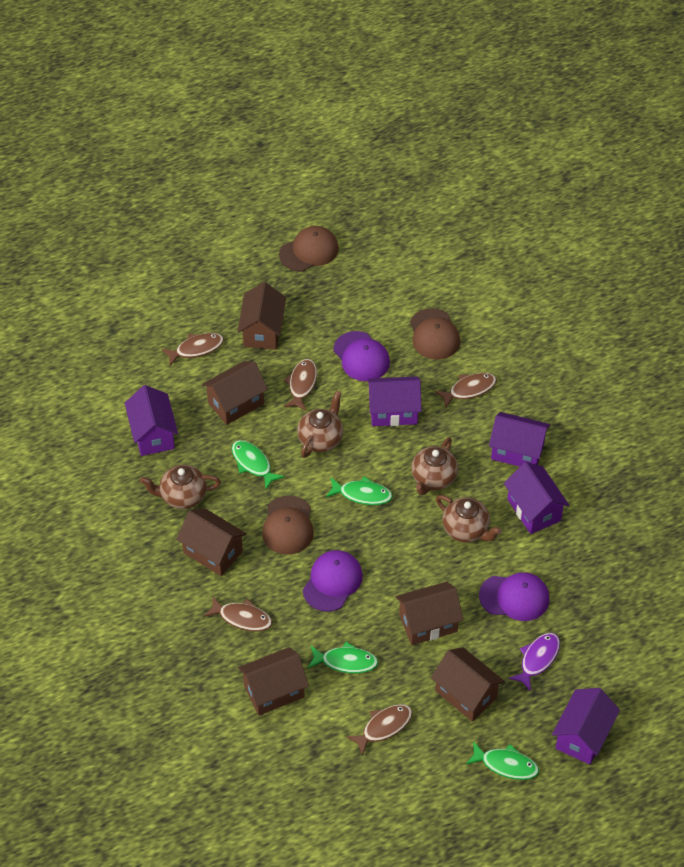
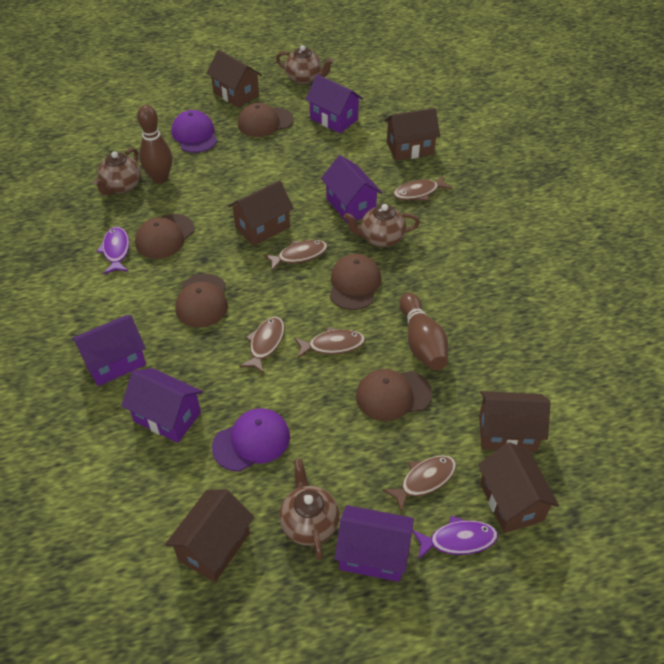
brown bowling pin: none = 0 -> [137,105,172,184] [399,293,448,370] = 2
brown cap: [262,495,314,555] [279,226,339,272] [410,308,460,360] = 3 -> [135,214,195,259] [175,273,228,327] [238,103,294,137] [329,254,381,310] [356,369,432,421] = 5
green fish: [232,440,285,489] [308,642,378,673] [326,476,393,505] [466,741,539,780] = 4 -> none = 0
purple cap: [303,550,363,612] [333,331,390,381] [479,572,550,621] = 3 -> [172,110,217,153] [212,408,290,472] = 2
purple fish: [508,633,560,692] = 1 -> [96,227,130,274] [412,516,498,560] = 2

